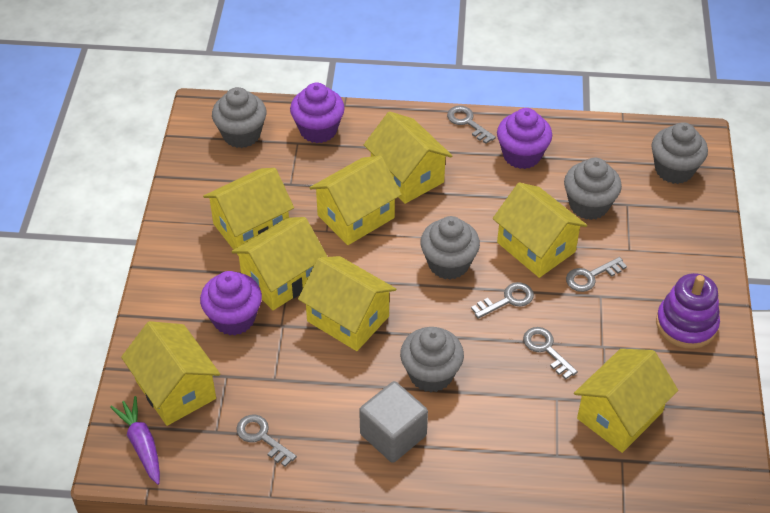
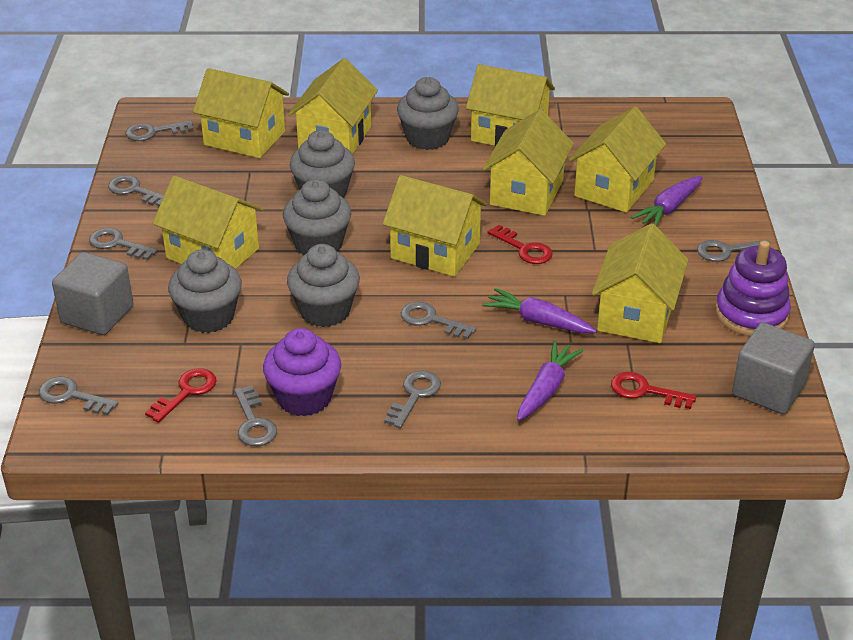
grey cube: [359,381,428,463] = 1 -> [52,252,134,335] [732,323,815,414] = 2
grey key: [236,415,297,467] [447,106,496,144] [471,282,534,319] [523,327,578,379] [566,257,627,292] = 5 -> [39,377,119,415] [89,228,157,260] [108,175,164,206] [126,121,193,141] [234,386,277,446] [384,370,441,428] [401,302,477,339] [697,240,772,262] = 8
purple carrot: [110,396,160,485] = 1 -> [482,288,597,333] [517,340,584,421] [631,176,703,226] = 3
purple cupcake: [200,271,262,335] [290,82,345,143] [497,108,552,169] = 3 -> [263,328,341,416] = 1
red key: none = 0 -> [145,368,216,423] [487,225,553,264] [611,372,696,409] = 3

